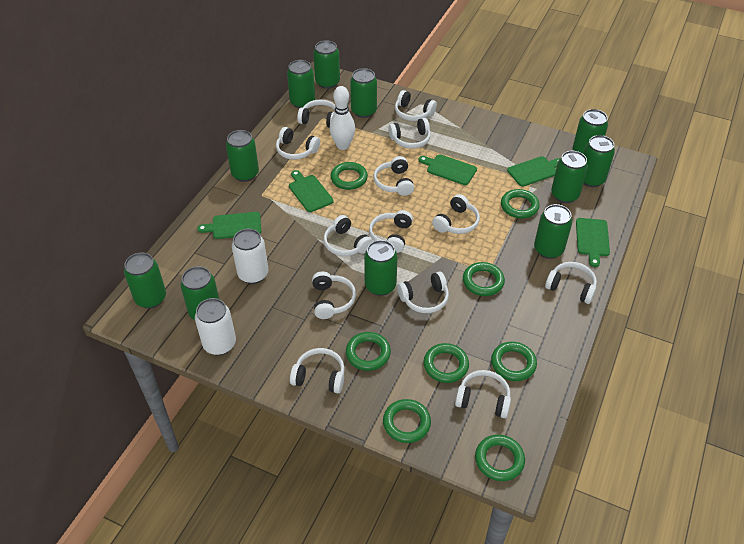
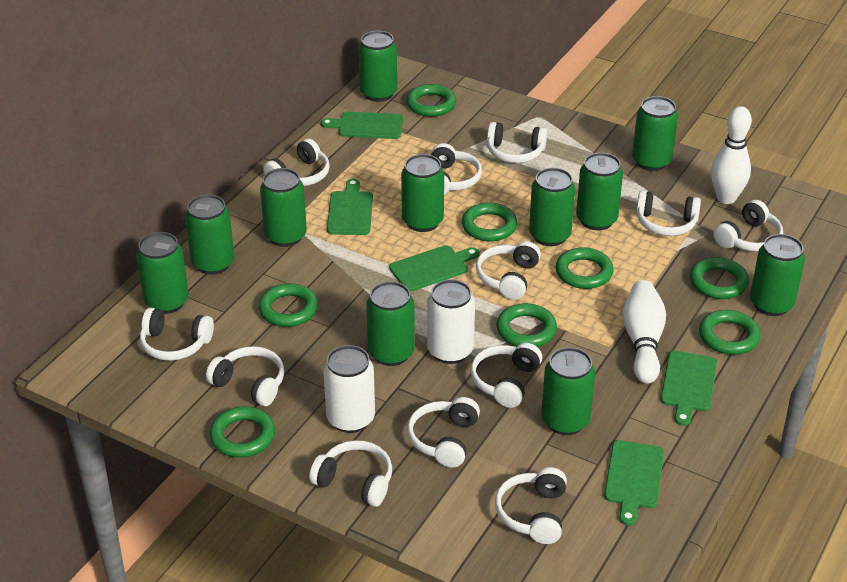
white bowling pin: [330,86,355,150] = 1 -> [622,280,666,384] [711,106,752,204] = 2
white headphones: [276,127,320,160] [290,348,345,393] [297,100,336,128] [312,272,356,319] [324,215,373,256] [369,210,413,253] [373,156,414,196] [388,118,431,149] [395,90,437,121] [397,271,449,313] [432,194,480,234] [455,370,511,418] [545,262,597,304] = 13 -> [140,308,214,361] [206,346,284,406] [263,139,330,186] [309,440,392,507] [407,397,480,468] [431,143,482,195] [471,343,542,408] [476,241,541,300] [487,122,547,163] [495,467,567,544] [636,190,701,236] [713,200,783,252] = 12

